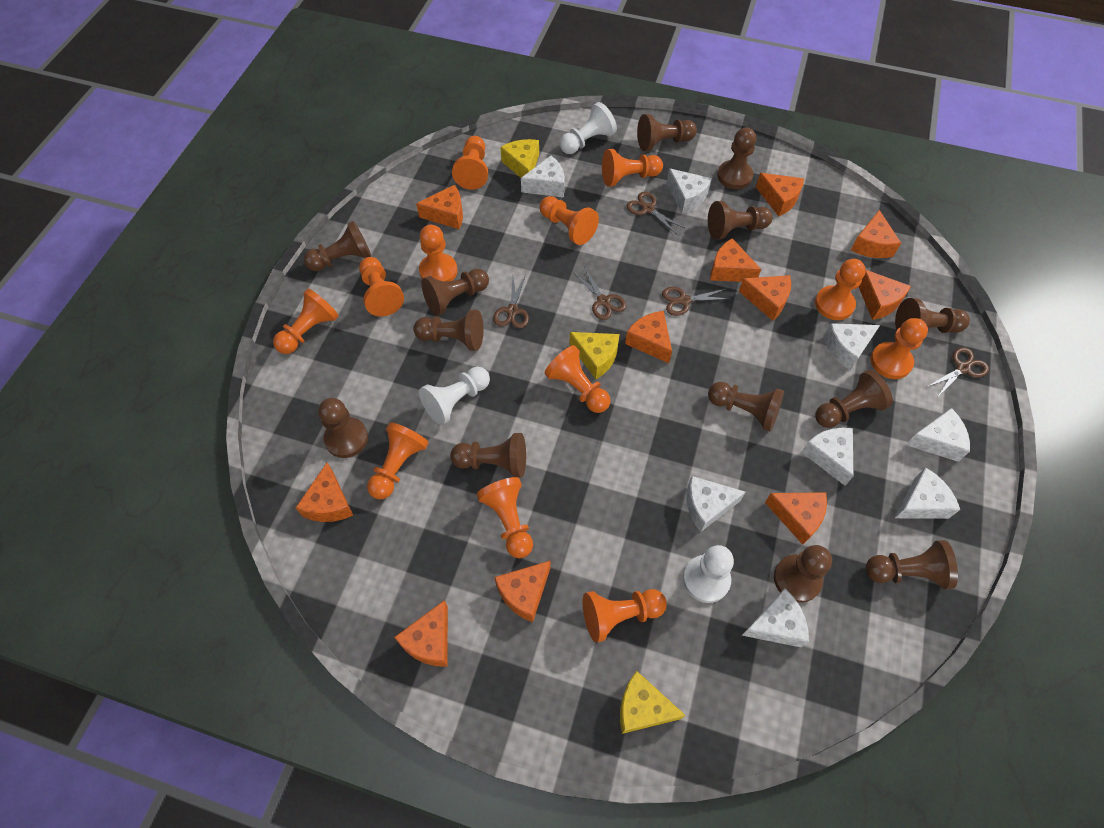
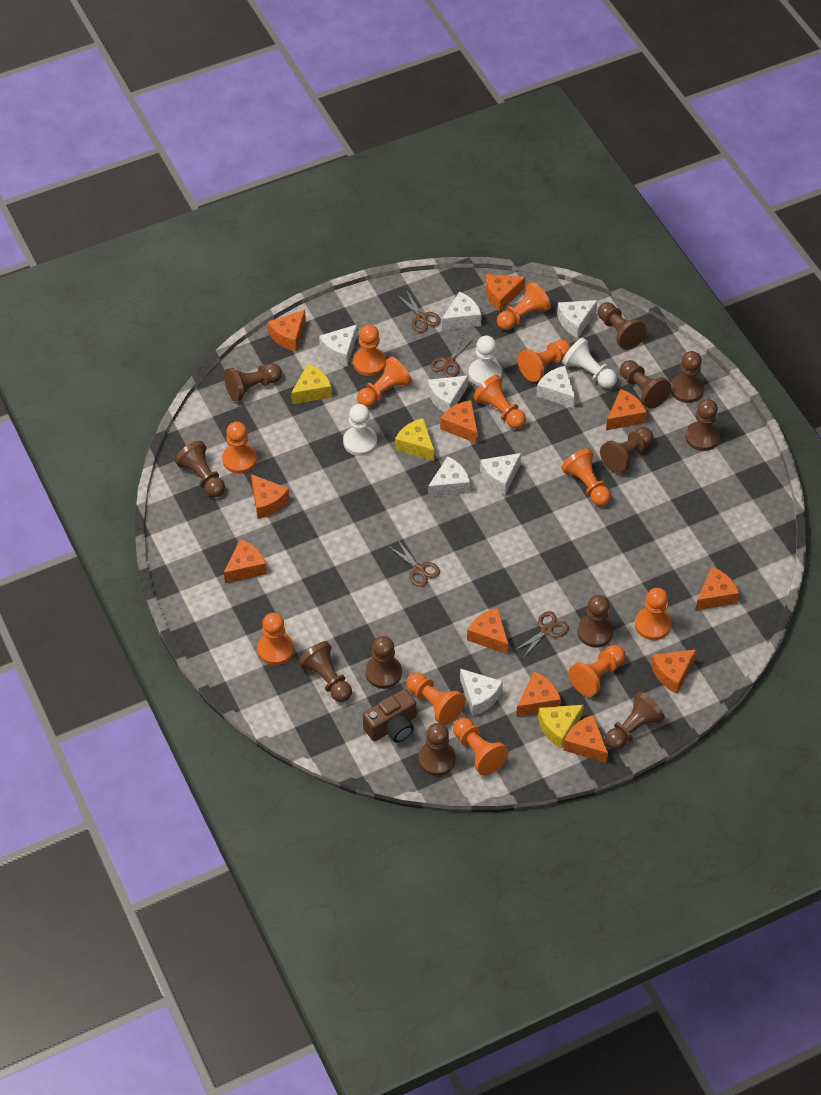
brown camera: none = 0 -> [363,689,416,743] = 1
brown pawn: [304,221,371,271] [318,398,368,458] [413,310,483,351] [421,269,489,316] [450,433,526,477] [637,114,697,151] [708,201,773,239] [708,382,784,431] [717,127,756,189] [774,545,832,603] [815,370,893,428] [866,540,958,589] [895,298,970,333] = 13 -> [175,441,225,497] [224,363,282,401] [298,641,352,702] [365,636,402,689] [418,723,456,776] [577,595,614,647] [598,302,647,350] [600,427,653,474] [605,692,665,750] [620,360,671,409] [671,351,704,403] [686,399,720,451] = 12
brown scissors: [493,274,529,329] [574,267,626,320] [626,192,684,234] [662,287,730,316] [927,347,989,396] = 5 -> [388,539,440,587] [397,290,441,333] [430,335,474,377] [514,611,569,659] = 4

